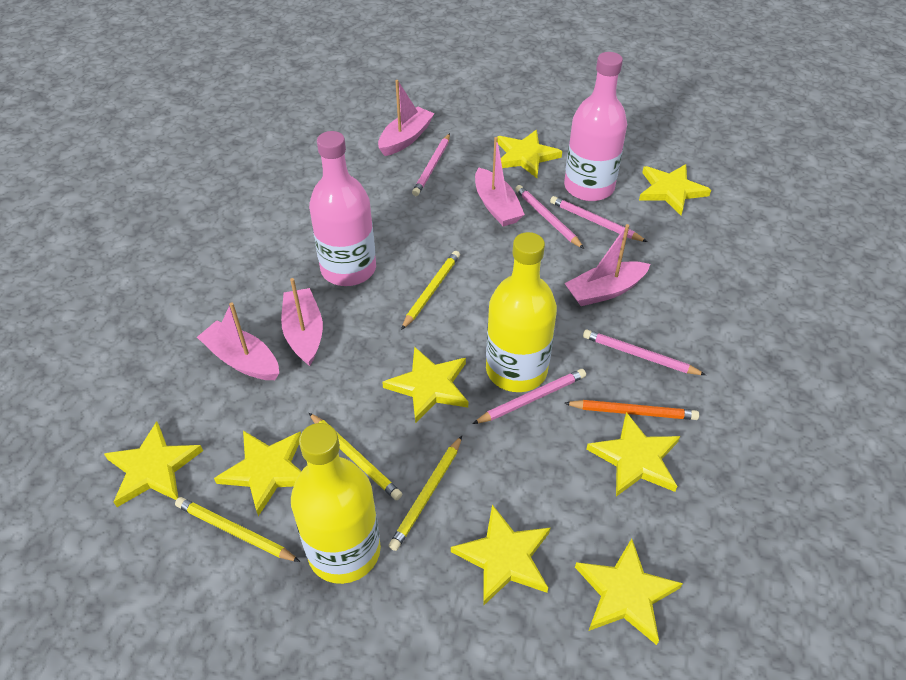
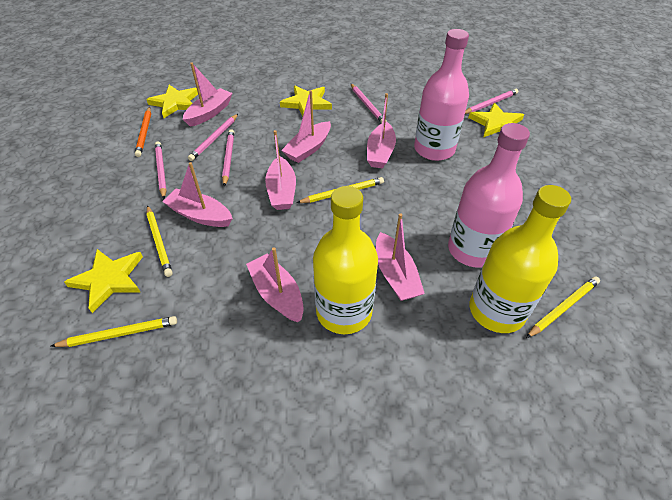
pink boat: [197,302,279,380] [281,278,323,366] [378,80,435,156] [475,137,525,227] [564,224,650,306] = 5 -> [162,162,233,227] [183,63,233,127] [246,247,304,322] [265,130,296,210] [281,90,331,163] [367,93,396,169] [376,213,425,301] = 7
yellow star: [104,421,203,507] [214,431,301,516] [382,347,468,424] [451,505,550,606] [497,130,562,178] [575,538,683,645] [586,412,680,496] [639,164,711,215] = 8 -> [64,249,143,313] [146,85,198,118] [280,86,332,117] [468,103,524,137] = 4

